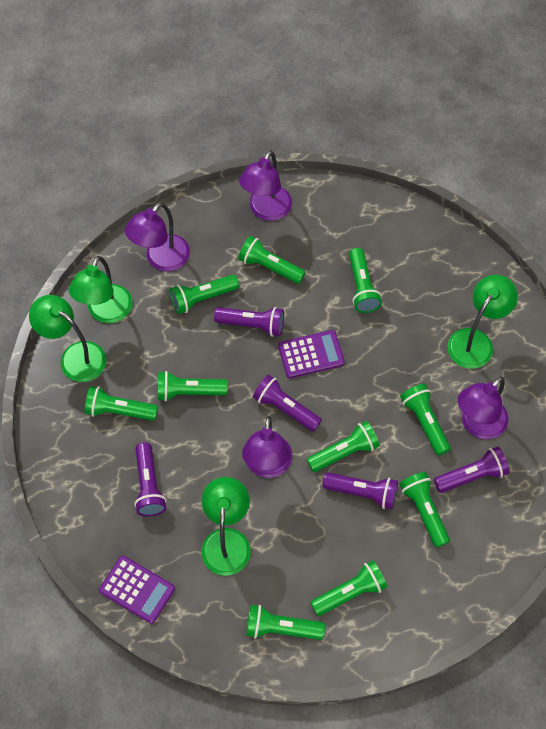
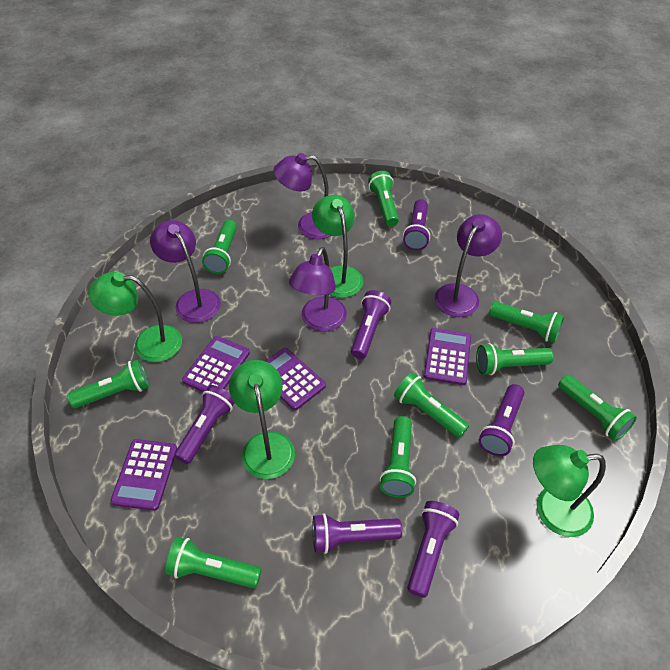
green flashlight: [85,386,158,421] [158,371,228,401] [170,275,239,314] [238,236,306,284] [246,605,325,640] [307,421,380,472] [310,560,387,616] [349,248,382,313] [399,472,450,548] [400,384,451,456] = 10 -> [67,359,149,408] [165,537,261,588] [202,220,237,274] [368,171,399,227] [380,416,416,498] [394,372,469,438] [476,343,554,375] [489,301,564,343] [558,375,637,441] = 9
purple calculator: [99,556,175,624] [278,330,345,378] = 2 -> [111,439,177,511] [182,336,250,392] [265,348,326,410] [424,328,471,385] = 4
purple flashlight: [135,442,166,516] [214,307,284,337] [253,374,322,432] [323,472,398,509] [434,447,510,493] = 5 -> [174,385,234,464] [313,513,402,554] [351,290,391,359] [403,199,430,250] [407,501,460,598] [479,384,524,456] = 6

